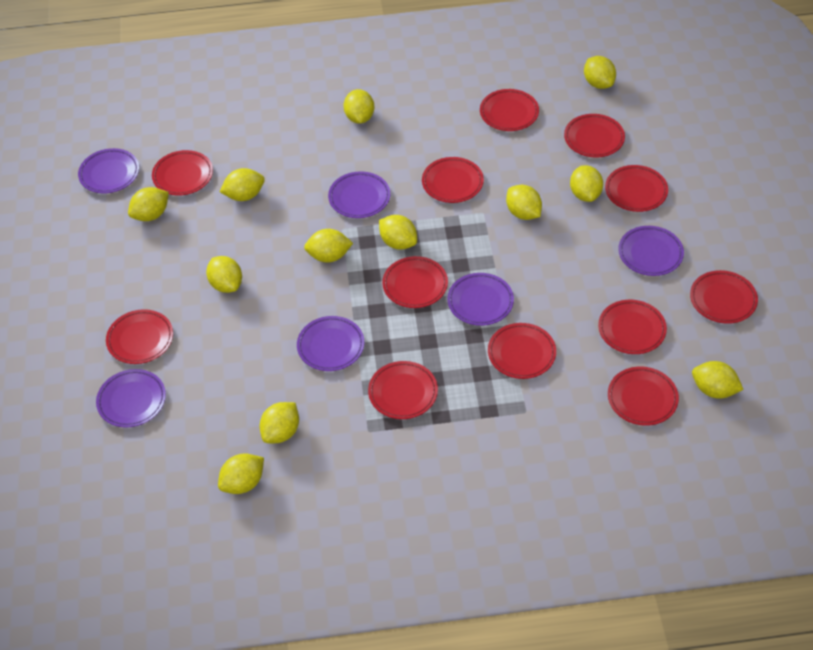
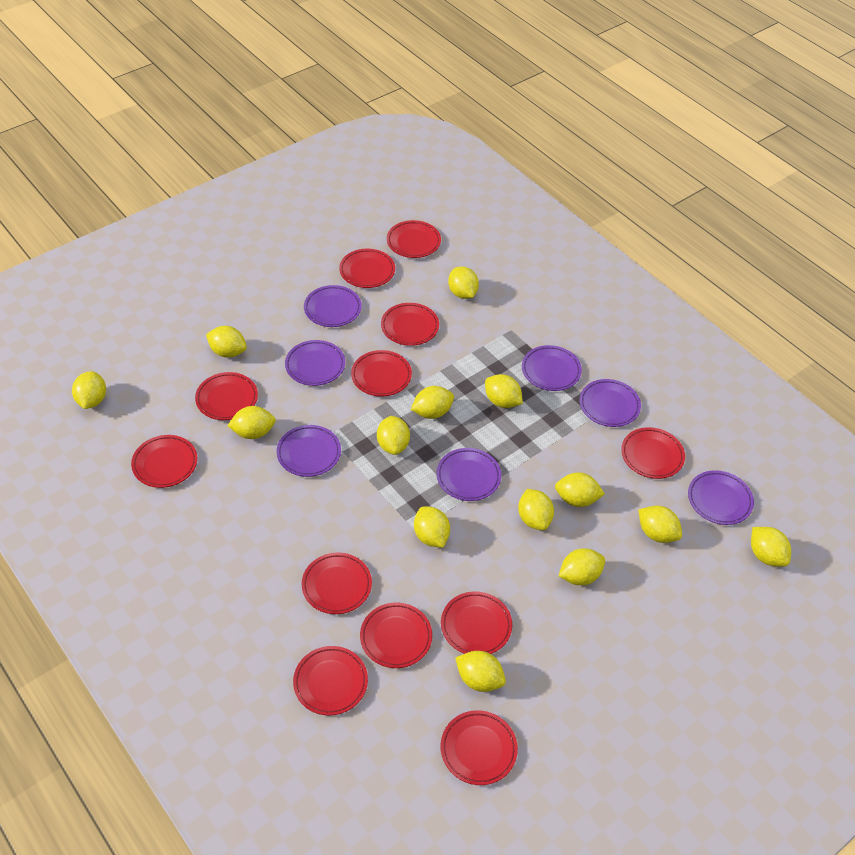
purple plate: [78,148,139,193] [96,369,166,428] [297,316,364,371] [328,171,390,218] [447,273,514,326] [618,226,684,276] = 6 -> [277,425,341,477] [285,340,345,386] [304,285,362,327] [436,448,501,501] [522,345,582,391] [579,379,641,427] [688,470,754,525] = 7
yellow lemon: [128,187,169,221] [206,256,242,293] [218,453,264,494] [220,168,265,201] [260,402,299,443] [304,229,353,263] [343,89,374,124] [379,215,417,250] [506,185,542,220] [570,165,603,202] [584,56,616,89] [692,361,744,399] = 12 -> [72,371,106,409] [206,326,247,358] [227,406,276,439] [377,416,410,455] [411,386,454,419] [414,506,450,548] [448,266,479,299] [455,651,506,692] [485,374,523,408] [518,489,554,530] [555,472,605,507] [559,548,605,585] [638,505,682,543] [751,527,791,566] = 14

